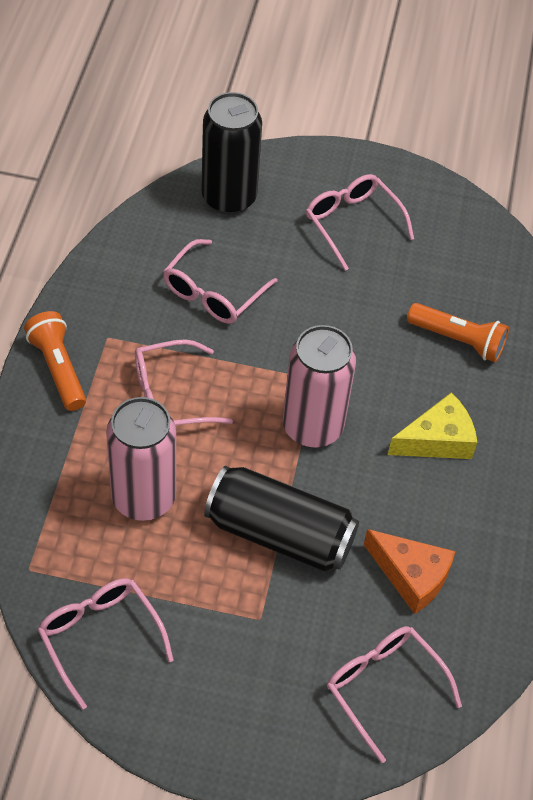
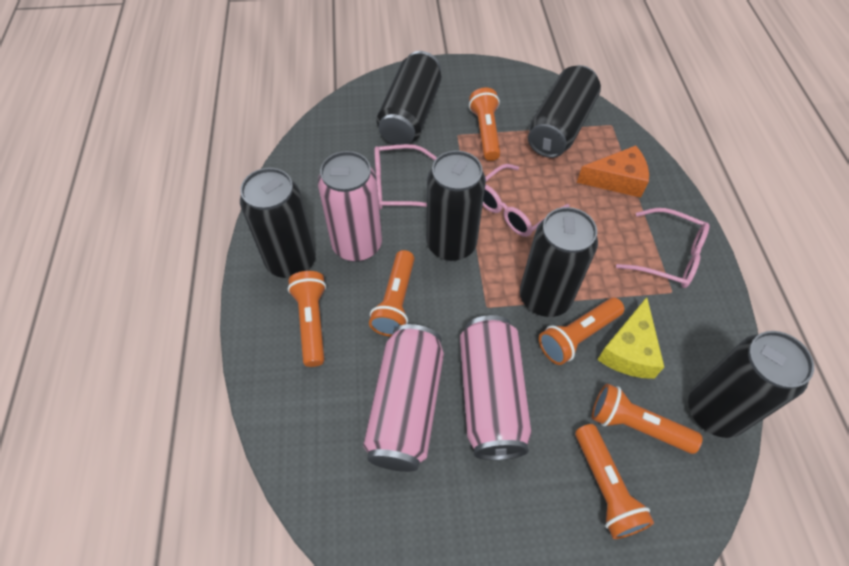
black can: [201,92,262,215] [204,466,359,572] = 2 -> [240,168,316,278] [376,51,441,145] [426,151,486,261] [520,207,598,317] [528,65,601,158] [688,331,814,438] = 6
orange flashlight: [24,311,86,411] [407,303,509,362] = 2 -> [288,271,326,367] [369,250,414,337] [469,88,501,161] [539,298,624,365] [575,424,654,539] [592,383,702,454] = 6
pink can: [106,397,176,521] [283,325,356,448] = 2 -> [318,151,382,262] [363,324,444,472] [460,315,532,460] = 3
pink glasses: [37,578,174,710] [135,340,233,425] [163,239,278,324] [306,174,414,271] [327,626,462,763] = 5 -> [374,144,437,210] [483,164,570,237] [616,208,710,288] = 3

